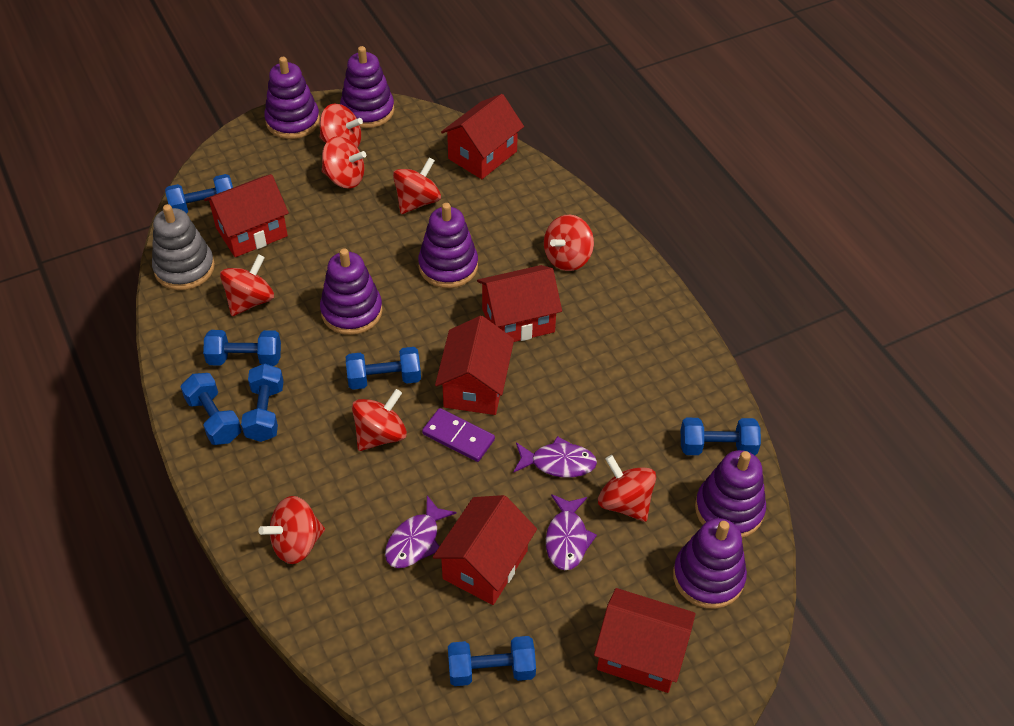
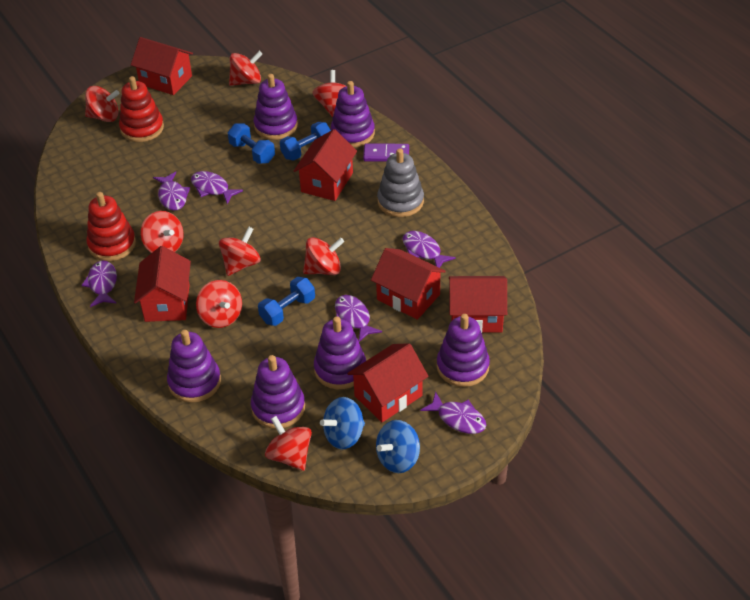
blue dumbbell: [165,174,233,214] [181,373,242,445] [203,330,281,366] [241,364,284,442] [346,347,421,390] [448,636,536,686] [681,418,761,455] = 7 -> [228,123,275,164] [258,277,315,326] [280,122,331,161] = 3
blue spinning top: none = 0 -> [320,397,365,450] [376,420,420,473] = 2
purple fish: [385,496,457,568] [513,436,597,477] [546,494,597,570] = 3 -> [81,261,117,307] [153,172,190,211] [191,171,243,204] [335,295,382,342] [402,231,456,268] [420,391,486,434] = 6
red stacking toy: none = 0 -> [86,192,136,261] [119,76,164,142] = 2

